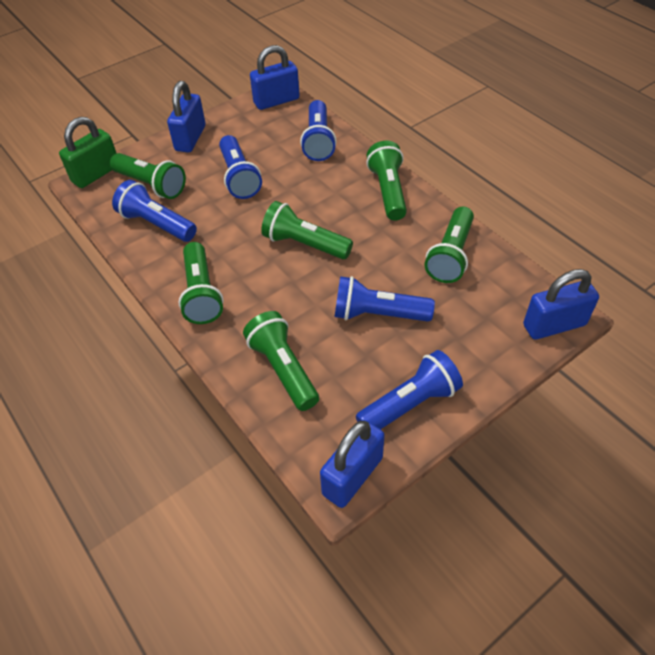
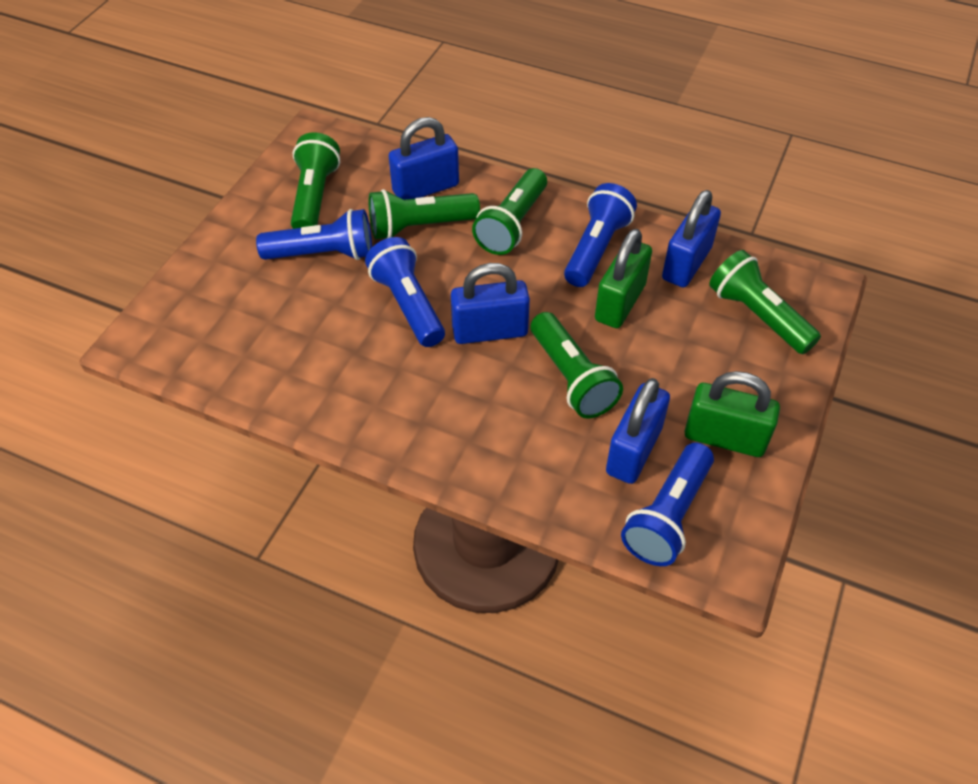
blue flashlight: [112,180,197,242] [219,135,262,199] [300,100,337,161] [335,276,435,322] [356,350,463,429] = 5 -> [256,209,372,260] [365,237,445,347] [564,183,637,287] [621,443,714,566] = 4
green flashlight: [110,153,186,199] [178,242,224,324] [243,311,319,411] [261,201,353,259] [366,141,407,221] [425,207,474,283] = 6 -> [291,132,340,229] [369,189,480,239] [472,168,547,255] [531,312,623,419] [709,250,821,354] = 5
green padlock: [59,117,117,188] = 1 -> [595,229,652,328] [684,371,780,457] = 2

